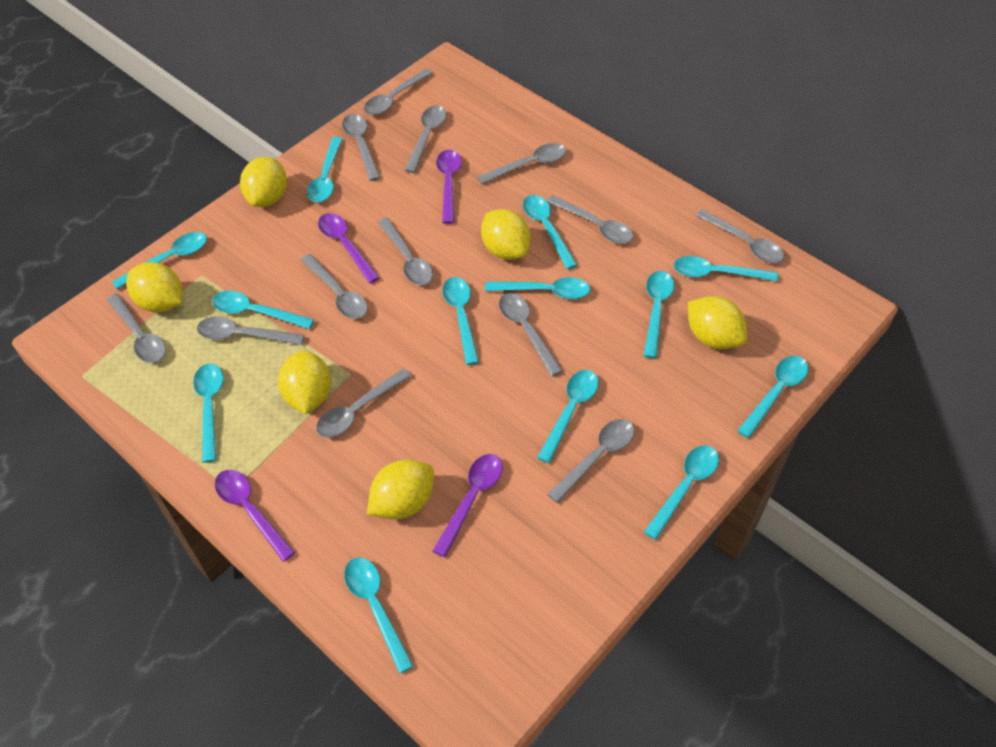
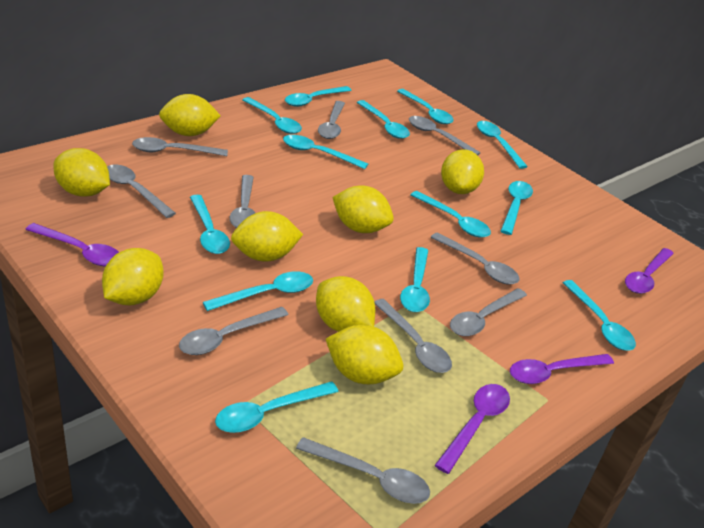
grey spoon: [107,293,166,363] [197,316,305,345] [301,254,368,319] [316,368,412,438] [342,114,380,181] [364,68,433,115] [378,218,433,285] [405,105,447,173] [478,143,566,184] [499,293,562,376] [547,195,633,244] [547,419,635,503] [696,209,784,263] = 13 -> [107,165,176,218] [132,137,228,156] [179,307,288,355] [230,175,255,228] [296,437,430,504] [318,101,345,139] [375,299,452,373] [409,116,480,155] [431,232,519,285] [450,288,527,336] = 10
yellow lemon: [126,262,183,313] [240,157,287,207] [278,350,331,414] [367,460,434,519] [481,209,531,260] [688,296,747,349] = 6 -> [53,148,110,197] [102,248,163,306] [159,94,221,136] [231,211,303,262] [316,276,375,332] [326,325,403,384] [332,186,394,233] [441,149,484,194] = 8

